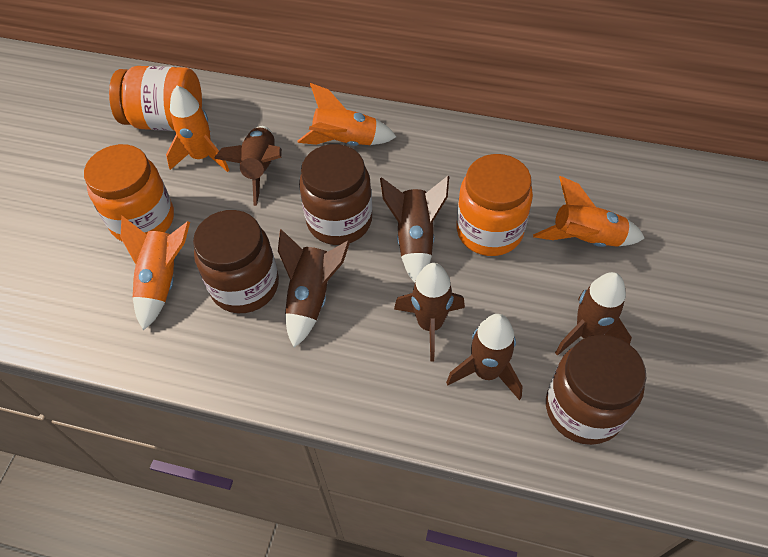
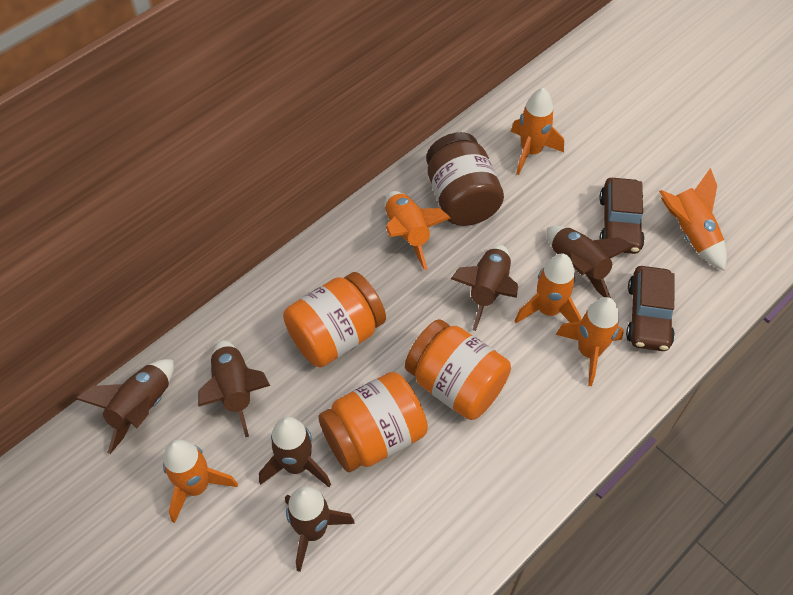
brown car: none = 0 -> [599,178,645,254] [626,266,675,351] = 2
brown jar: [193,210,279,313] [299,144,372,245] [546,335,646,445] = 3 -> [426,132,504,226] = 1
orange rocket: [121,216,190,331] [166,86,229,172] [298,83,396,146] [533,176,645,247] = 4 -> [163,439,238,523] [385,191,451,270] [511,88,564,175] [515,253,581,323] [556,297,624,386] [659,168,727,271] = 6

